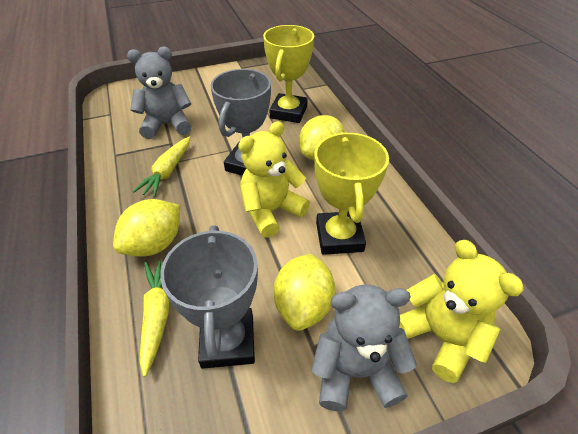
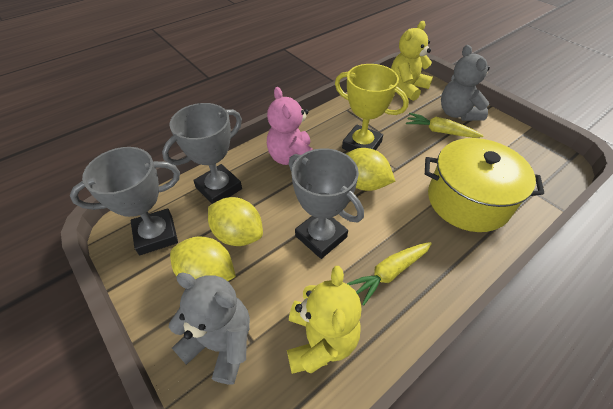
grey trophy: [160,225,258,369] [210,69,271,176] = 2 -> [70,147,180,255] [162,103,242,204] [289,148,364,259] = 3
pink teddy bear: none = 0 -> [267,87,313,165] = 1
yellow pot: none = 0 -> [425,138,544,232] = 1
yellow trophy: [263,25,314,123] [314,132,389,255] = 2 -> [335,64,409,151] = 1

